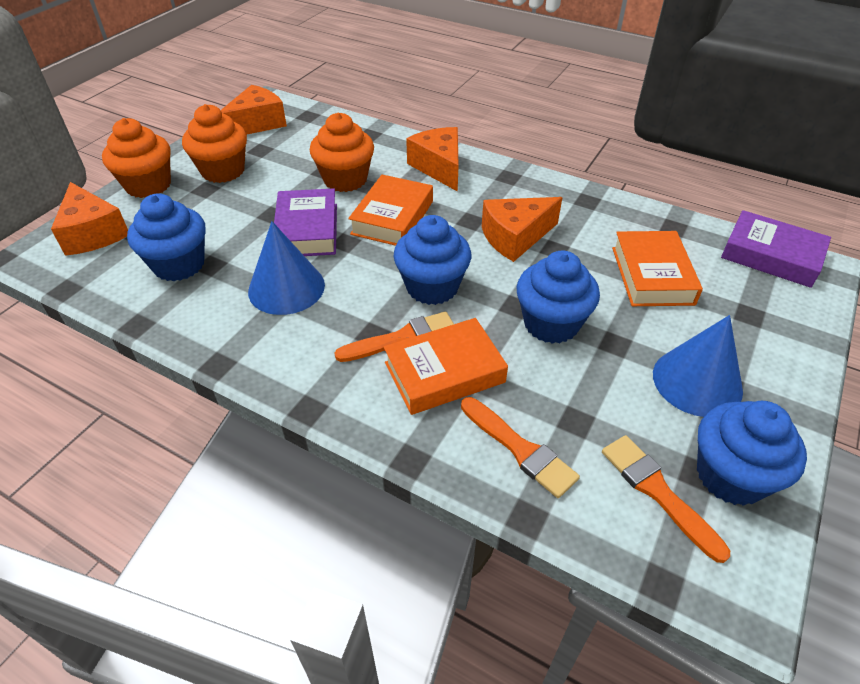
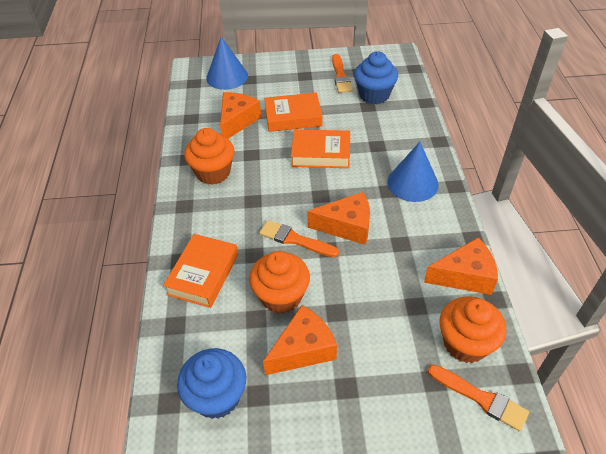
blue cupcake: [127,193,206,281] [393,215,471,305] [516,250,600,344] [697,401,807,506] = 4 -> [177,348,246,419] [354,51,398,104] = 2
purple book: [274,188,337,256] [721,210,831,288] = 2 -> none = 0

